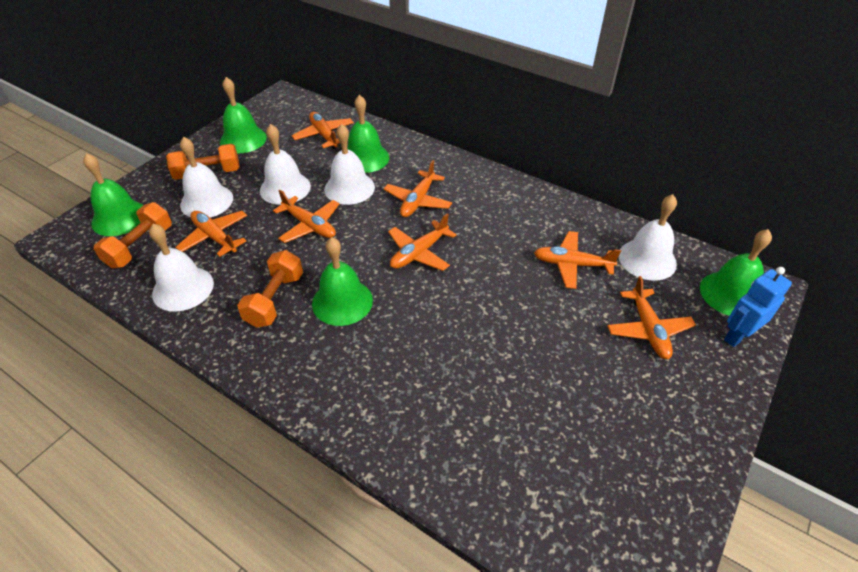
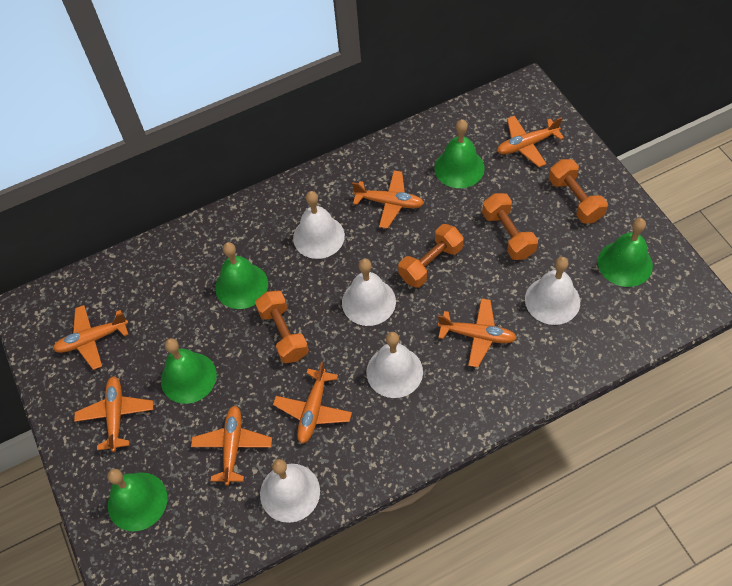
blue robot: [724,267,792,347] = 1 -> none = 0
orange dumbbell: [94,202,172,268] [166,144,240,180] [237,250,303,328] = 3 -> [255,290,309,363] [398,224,464,288] [482,193,538,260] [549,159,608,224] = 4

